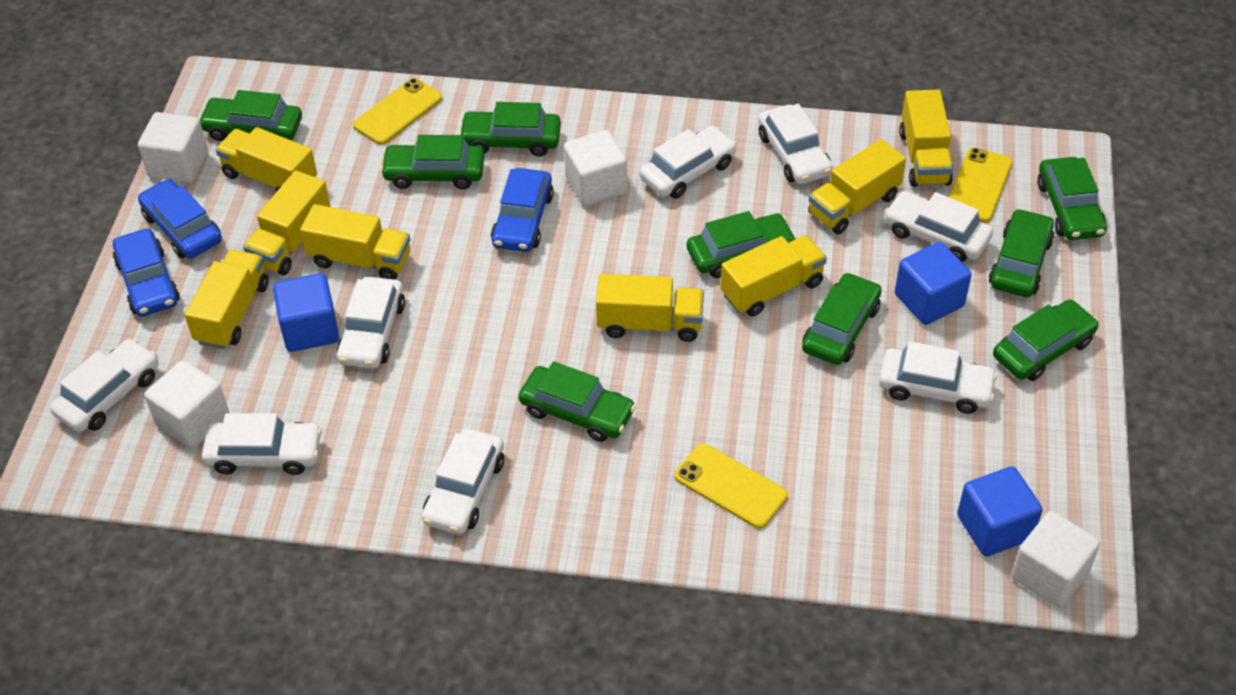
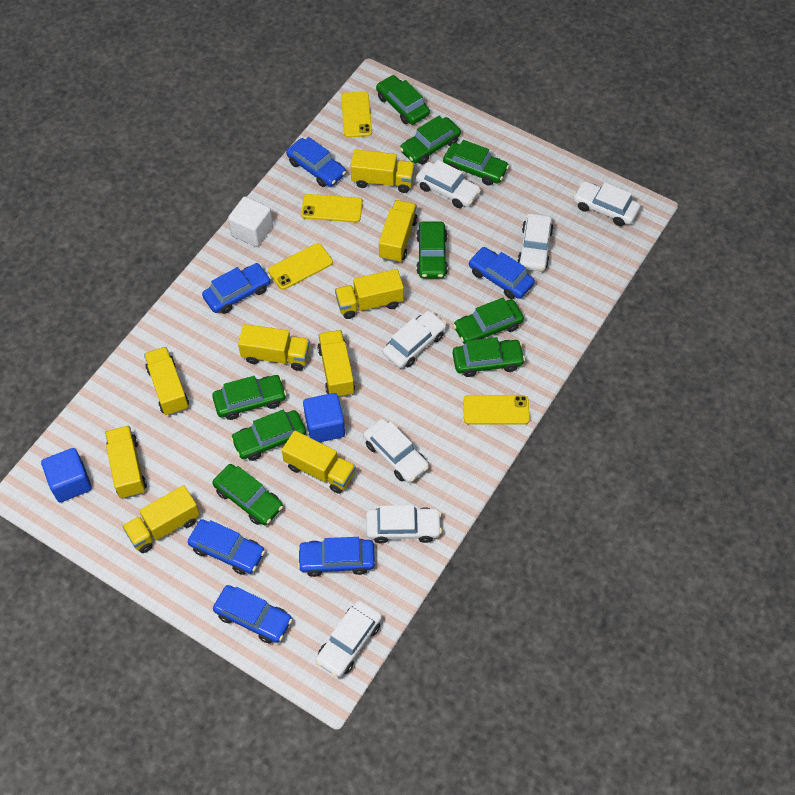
blue car: [113,228,180,317] [138,179,222,258] [491,168,554,252] = 3 -> [188,519,265,575] [202,263,271,314] [213,585,292,643] [286,137,346,187] [297,537,375,577] [468,247,535,299] = 6
blue cube: [273,273,339,352] [895,242,971,325] [957,466,1043,556] = 3 -> [41,448,92,502] [303,393,345,442] = 2
white car: [50,339,158,433] [202,413,322,475] [337,277,405,369] [422,429,504,534] [640,126,737,199] [758,104,833,184] [879,341,997,414] [884,191,993,262] = 8 -> [316,600,382,677] [363,419,429,483] [366,505,442,544] [383,310,446,368] [416,160,481,208] [518,213,553,272] [573,181,640,226] = 7
white cube: [138,112,208,183] [144,360,229,449] [564,130,627,206] [1011,511,1100,608] = 4 -> [228,196,273,247] = 1
yellow phone: [353,78,442,145] [675,443,788,529] [949,148,1013,222] = 3 -> [268,243,333,290] [301,194,363,223] [341,91,372,138] [463,395,530,425] = 4
yellow truck: [185,250,269,349] [216,127,317,192] [243,170,330,275] [300,204,410,280] [596,274,704,342] [720,235,827,316] [808,139,906,234] [899,89,953,187] = 8 -> [105,426,147,499] [122,485,200,553] [144,347,189,416] [238,324,310,371] [282,431,356,494] [317,330,355,398] [335,269,404,319] [351,149,415,193] [379,200,418,263] = 9

